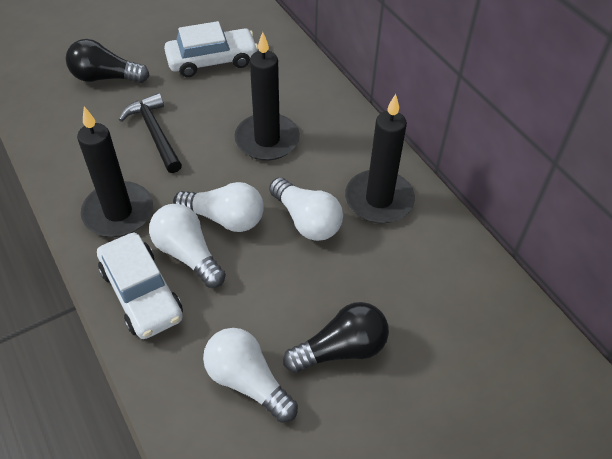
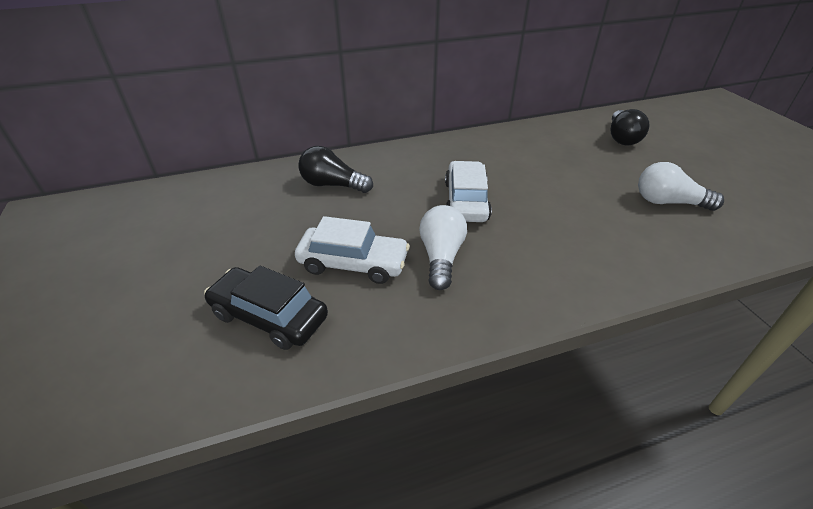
black candle: [77,107,153,237] [234,32,300,161] [345,94,415,223] = 3 -> none = 0
black car: none = 0 -> [204,266,328,350] = 1
black hammer: [119,93,182,173] = 1 -> none = 0
white light bulb: [149,204,226,288] [173,182,264,232] [203,328,298,423] [269,177,343,241] = 4 -> [419,205,467,290] [638,162,724,211] = 2

